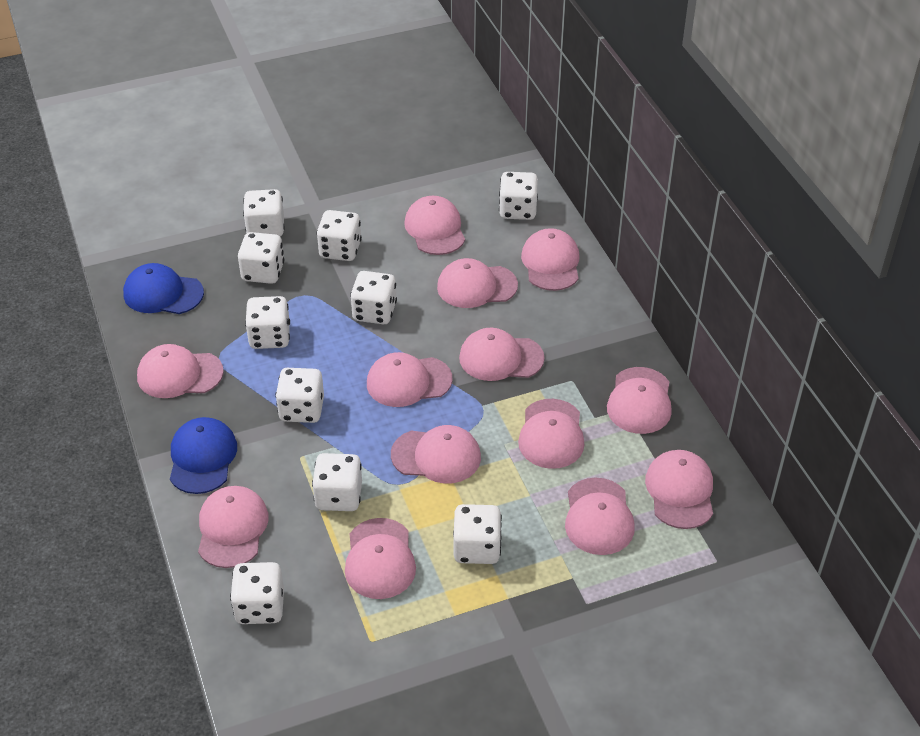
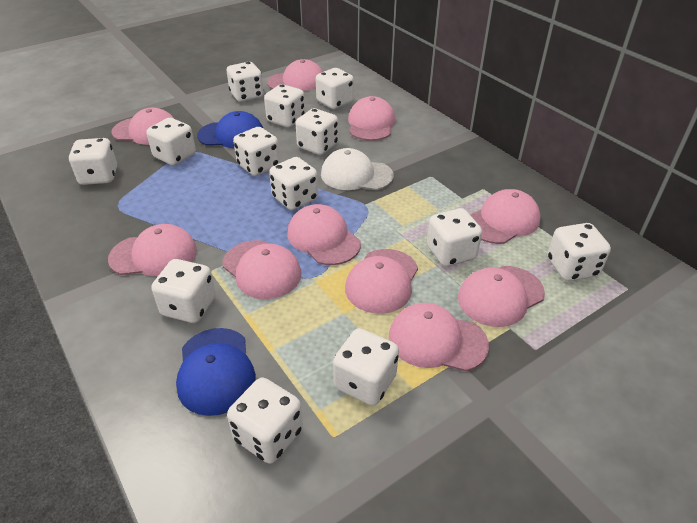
pink cap: [137,344,224,398] [198,486,269,568] [345,518,416,599] [367,352,453,407] [391,425,481,483] [404,196,465,255] [437,258,518,308] [459,327,545,381] [518,399,584,469] [521,228,579,291] [565,478,635,555] [607,367,672,434] [645,450,713,529] = 13 -> [108,224,197,276] [112,108,174,145] [223,240,301,299] [267,59,323,91] [287,204,361,265] [345,249,418,314] [348,96,395,141] [389,303,489,371] [458,266,545,327] [470,189,541,244] = 10
white cap: none = 0 -> [321,148,394,190] = 1
white dice: [230,562,284,624] [238,232,284,284] [243,189,285,236] [245,296,290,349] [275,368,324,423] [312,453,362,511] [317,210,362,261] [350,271,397,324] [453,504,502,564] [499,172,538,220] = 10 -> [69,138,117,185] [146,118,196,166] [151,259,216,323] [226,62,264,102] [227,378,303,464] [233,127,280,176] [264,84,305,127] [269,157,318,210] [295,108,338,155] [316,68,354,109] [333,328,399,406] [427,208,482,267] [547,223,611,281] = 13

